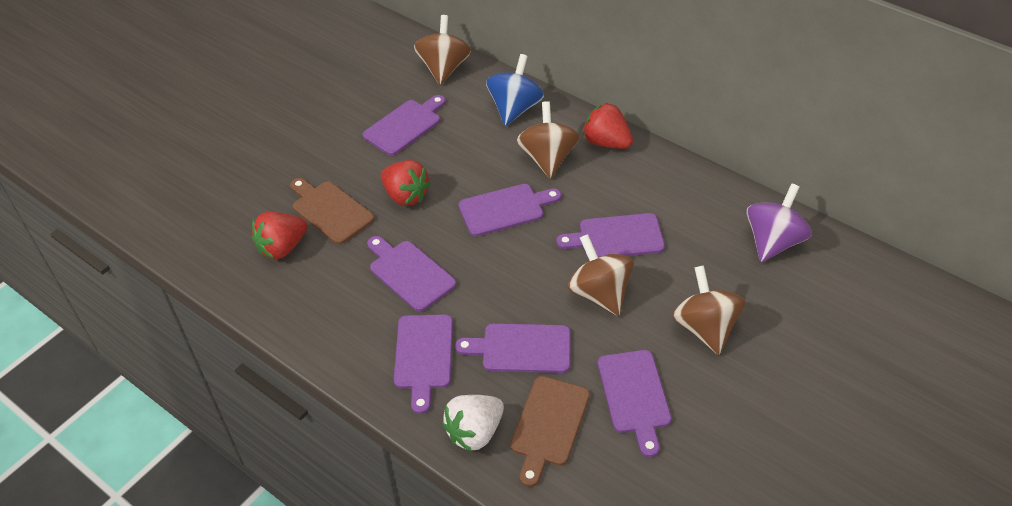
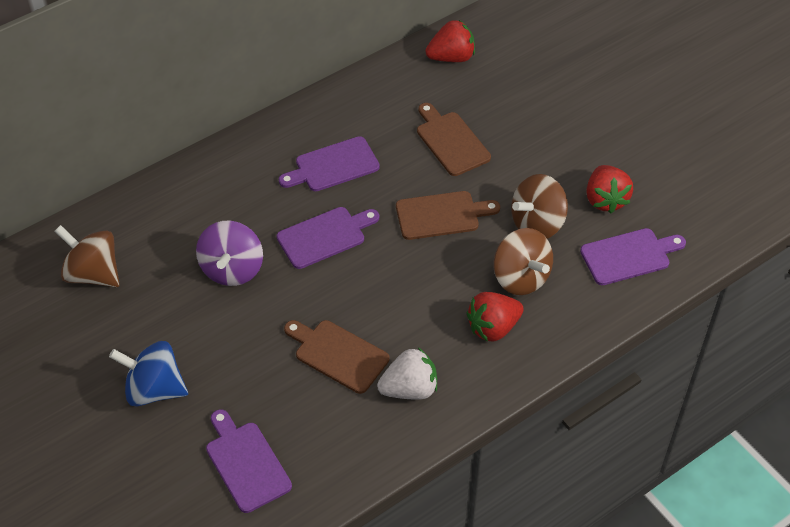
brown cutting board: [290,178,374,244] [510,376,590,487] = 2 -> [284,320,389,394] [396,191,500,240] [417,103,491,176] = 3
brown spinning top: [414,15,471,85] [517,101,579,179] [568,234,634,316] [672,265,745,355] = 4 -> [55,225,120,287] [493,228,553,295] [511,174,568,238] = 3
purple cutting board: [363,95,446,156] [367,236,456,312] [394,315,453,414] [455,323,571,373] [458,184,561,236] [556,213,665,257] [598,350,672,457] = 7 -> [206,409,292,513] [277,207,379,269] [279,136,380,191] [580,228,686,285] = 4

